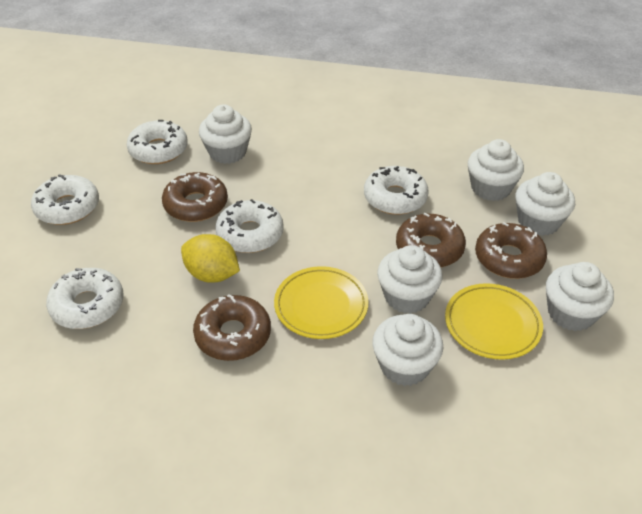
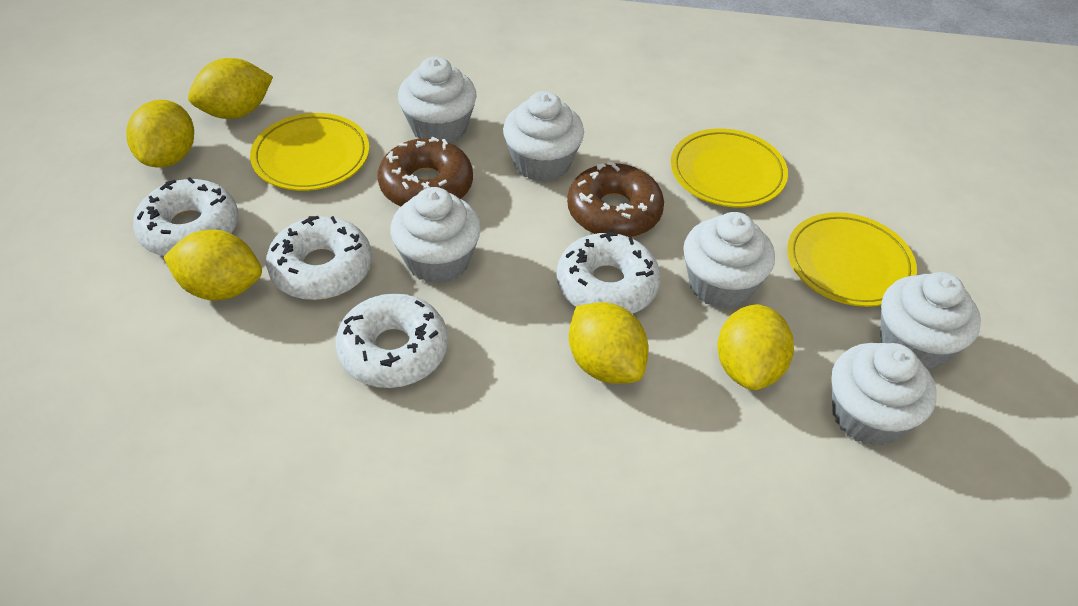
brown donut: [162,172,228,222] [193,294,271,361] [396,213,466,267] [475,222,547,279] = 4 -> [378,137,473,206] [567,161,664,237] = 2
white donut: [31,174,99,225] [46,268,124,329] [126,120,188,164] [215,199,284,253] [364,166,429,215] = 5 -> [133,177,238,256] [266,216,372,300] [335,293,448,388] [557,231,661,314] = 4
yellow lemon: [181,234,240,283] = 1 -> [126,100,194,168] [164,230,262,301] [188,58,273,119] [569,302,649,384] [717,304,794,390] = 5
yellow plate: [274,266,368,339] [445,283,543,360] = 2 -> [250,113,369,191] [671,129,788,207] [787,212,917,307] = 3

